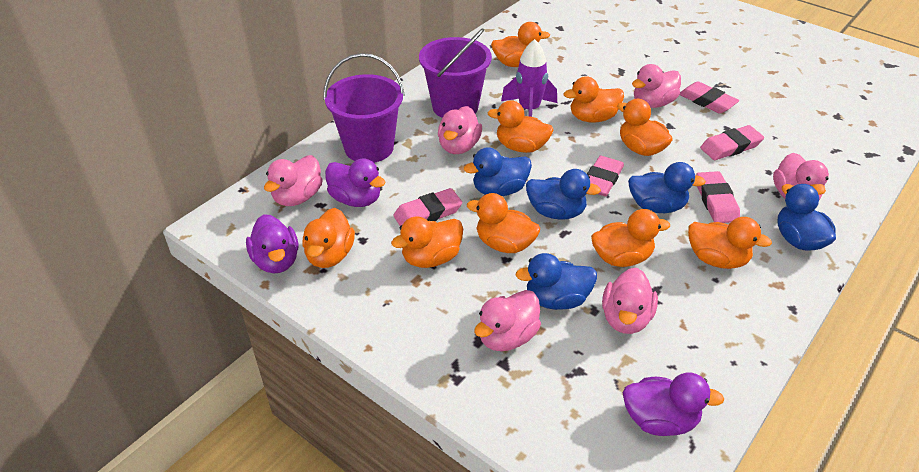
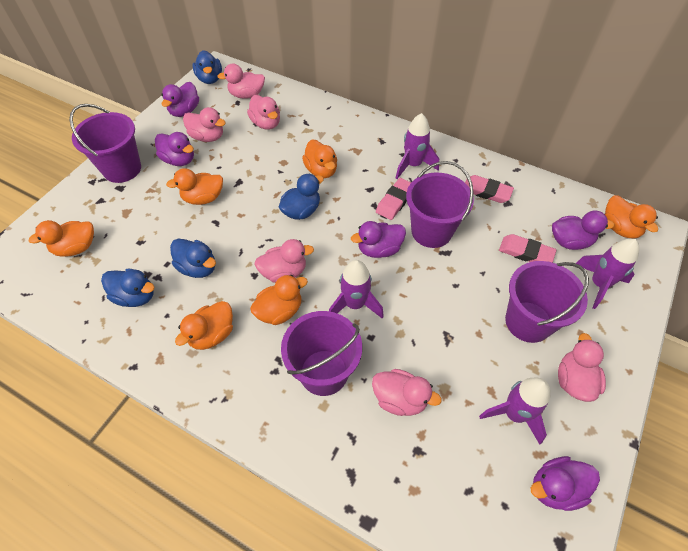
blue duck: [464,147,532,196] [515,253,597,310] [526,169,601,220] [628,162,706,213] [778,184,836,251] = 5 -> [101,269,154,307] [170,239,216,278] [192,50,222,84] [279,173,324,220] = 4
orange duck: [302,208,355,268] [391,217,463,268] [467,193,540,253] [487,100,554,153] [491,22,550,67] [564,76,624,123] [591,209,670,267] [617,99,673,156] [688,217,772,269] = 9 -> [28,220,94,257] [166,168,223,205] [175,301,233,350] [250,275,308,325] [302,139,337,178] [605,195,658,239] = 6
pink eraser: [393,188,462,226] [587,156,624,196] [680,81,739,114] [696,171,740,223] [700,125,764,160] = 5 -> [376,178,411,220] [465,175,514,203] [499,234,556,263] = 3
purple bucket: [323,53,405,163] [419,29,492,118] = 2 -> [69,104,141,183] [281,311,362,396] [406,161,474,248] [505,261,589,343] = 4
purple duck: [246,214,298,274] [325,158,386,207] [623,372,724,436] = 3 -> [155,132,194,166] [161,82,199,117] [351,221,406,258] [530,456,600,511] [552,210,615,250] = 5
purple rocket: [501,39,557,117] = 1 -> [329,260,384,319] [396,113,439,179] [479,377,550,444] [576,238,639,309] = 4

